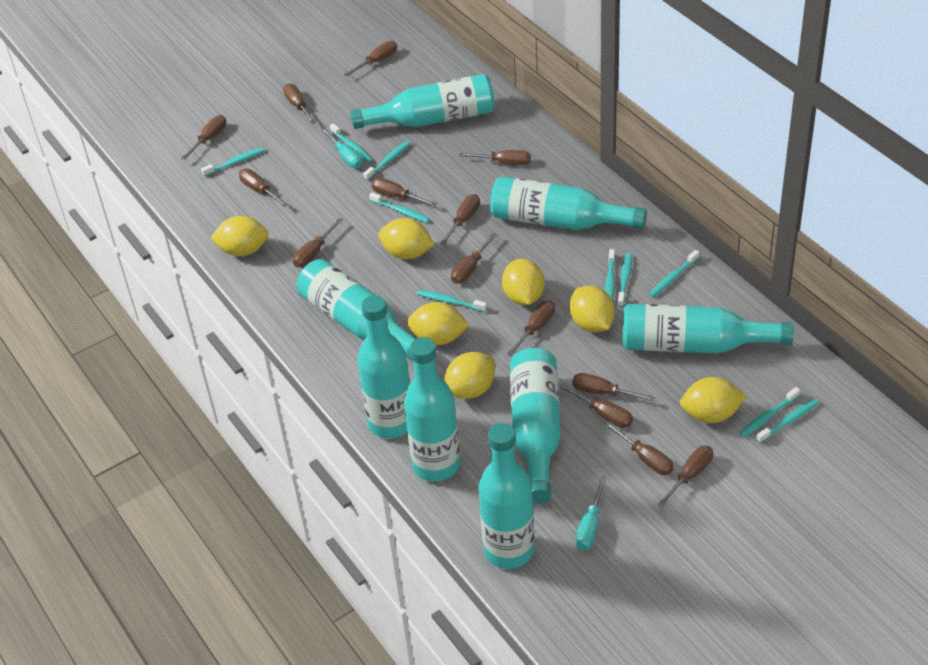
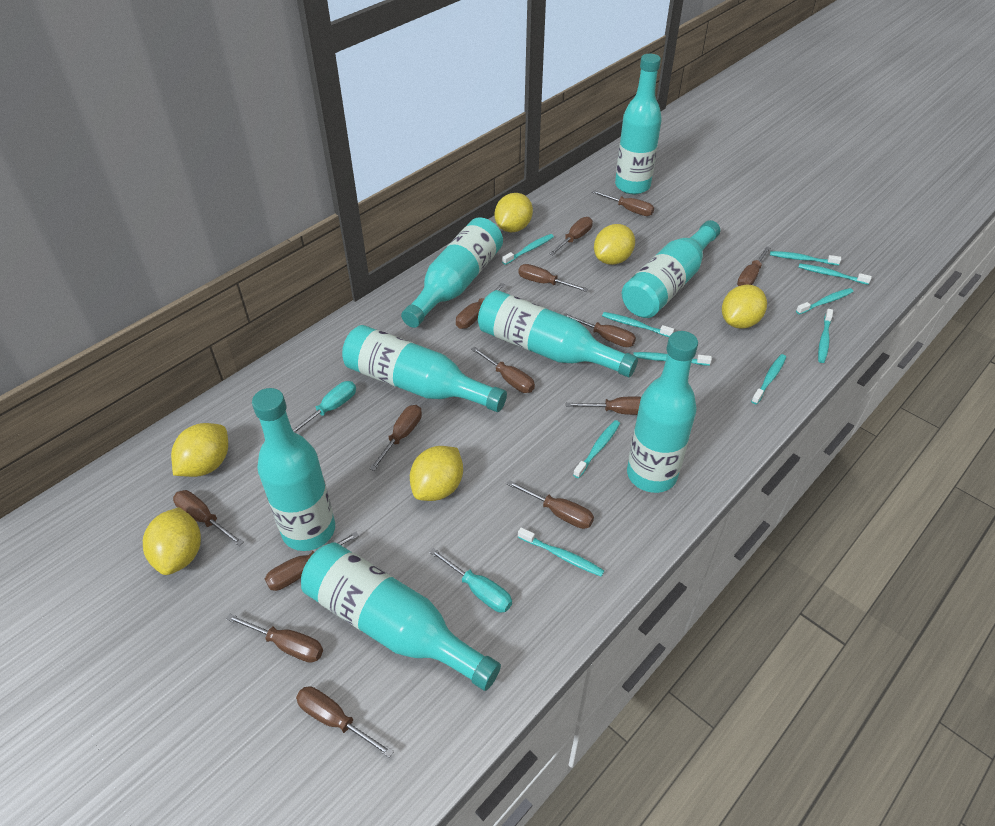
yellow lemon: [210,216,269,256] [379,218,434,259] [407,302,469,345] [444,352,495,399] [502,259,545,305] [569,286,615,332] [680,377,746,423] = 7 -> [143,507,201,575] [171,423,228,477] [410,446,463,501] [495,193,533,232] [594,224,635,265] [722,285,767,329] = 6

